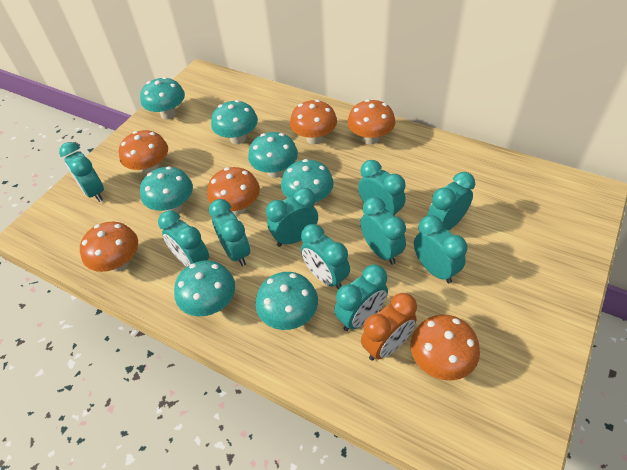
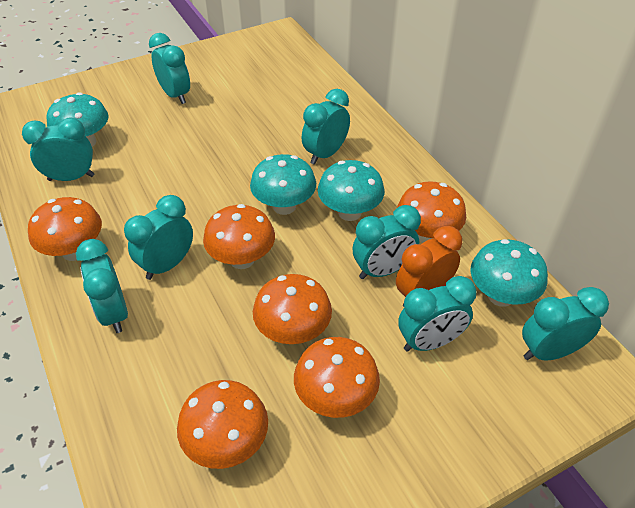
turquoise clock: [59,142,104,202] [158,210,209,267] [209,199,250,266] [266,188,318,247] [301,224,350,290] [334,264,388,331] [358,160,406,216] [360,197,406,265] [414,215,467,283] [427,172,475,231] = 10 -> [22,118,94,181] [76,239,128,333] [124,195,193,280] [149,33,190,104] [302,89,350,165] [353,205,421,279] [398,276,476,352] [522,287,609,360] = 8
turquoise mushroom: [140,77,185,120] [140,166,193,212] [174,260,235,316] [211,100,258,144] [248,132,298,178] [256,272,318,330] [281,159,334,206] = 7 -> [46,92,109,147] [250,154,316,215] [318,160,384,221] [471,239,548,307] = 4

